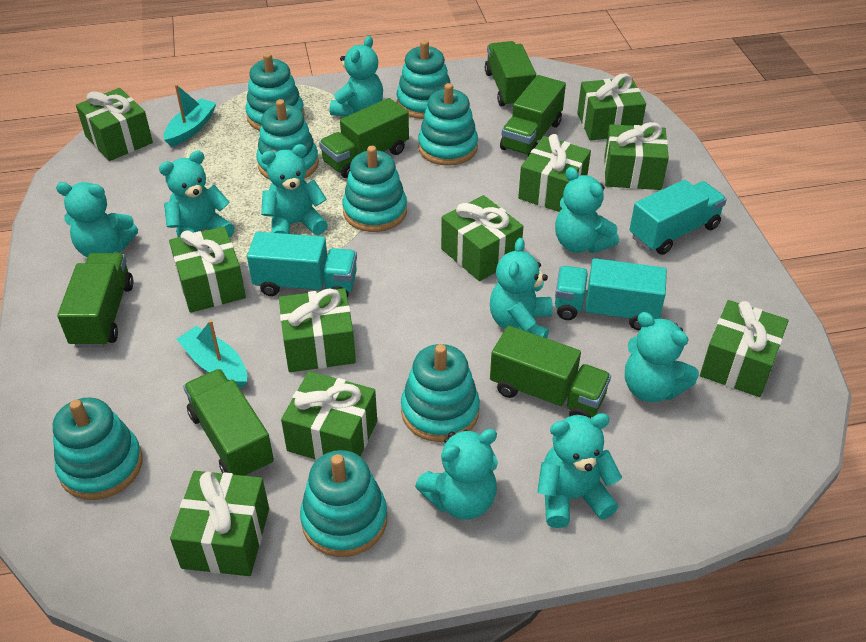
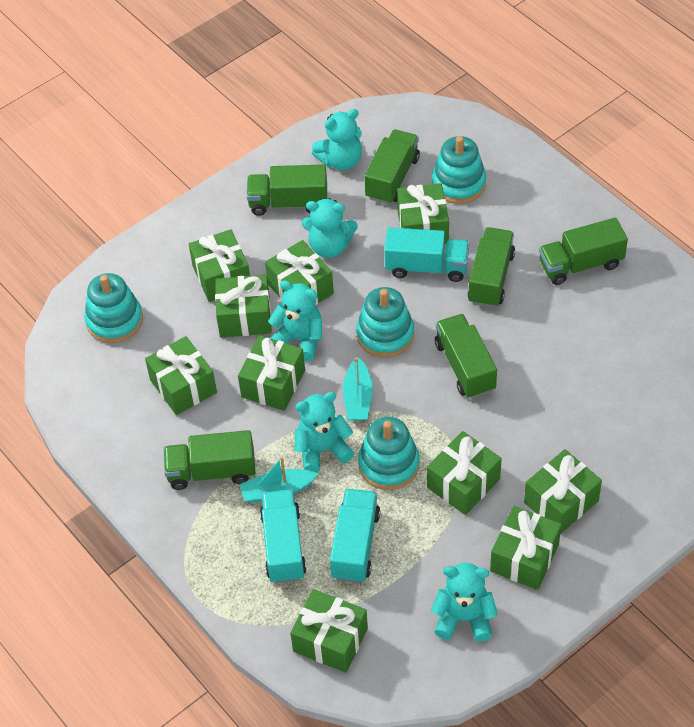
turquoise stacking toy: [53,398,143,500] [245,53,305,131] [256,99,319,180] [300,450,387,557] [342,146,407,232] [396,40,450,119] [401,344,480,442] [418,83,478,166] = 8 -> [84,273,143,343] [356,287,414,358] [358,417,420,490] [432,136,486,204] = 4
turquoise teddy bear: [56,182,138,257] [159,150,235,238] [261,144,328,235] [330,36,383,117] [415,429,498,520] [490,238,553,338] [537,413,622,528] [555,167,619,253] [625,312,699,402] = 9 -> [268,280,322,361] [295,392,354,472] [302,198,358,258] [312,109,362,170] [431,563,498,642] = 5

